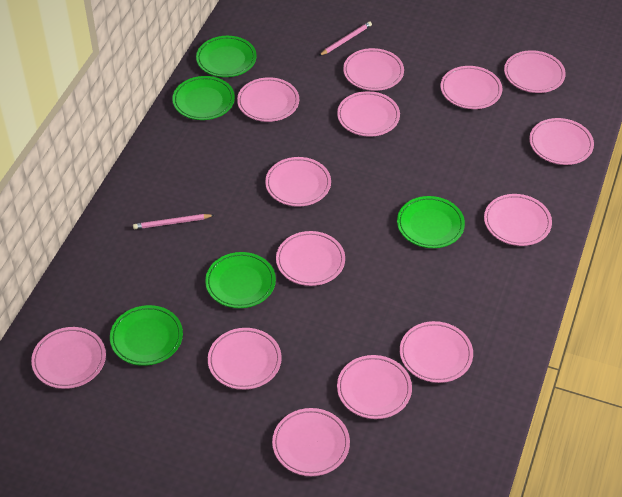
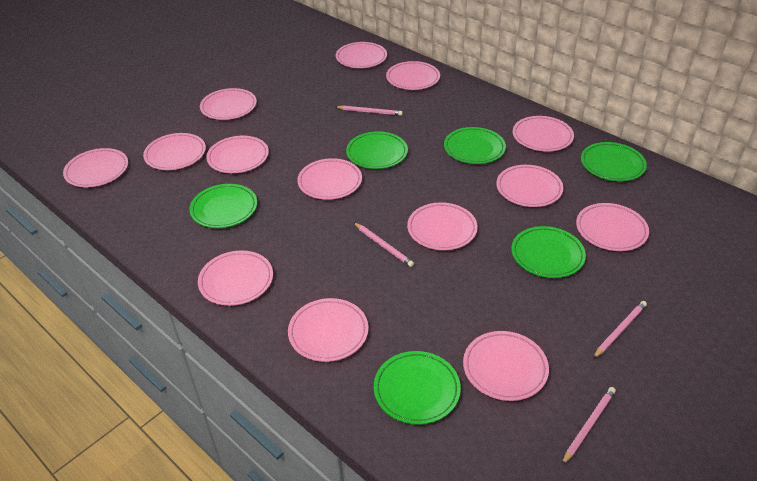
green plate: [110,305,183,366] [172,76,235,120] [196,36,257,77] [205,252,276,308] [397,196,465,248] = 5 -> [189,184,257,228] [346,131,408,169] [374,351,461,425] [444,127,506,164] [511,226,586,278] [581,142,647,181] = 6
pink pencil: [133,214,214,229] [319,21,372,56] = 2 -> [336,105,403,116] [353,222,414,267] [562,387,616,465] [593,301,647,359] = 4

